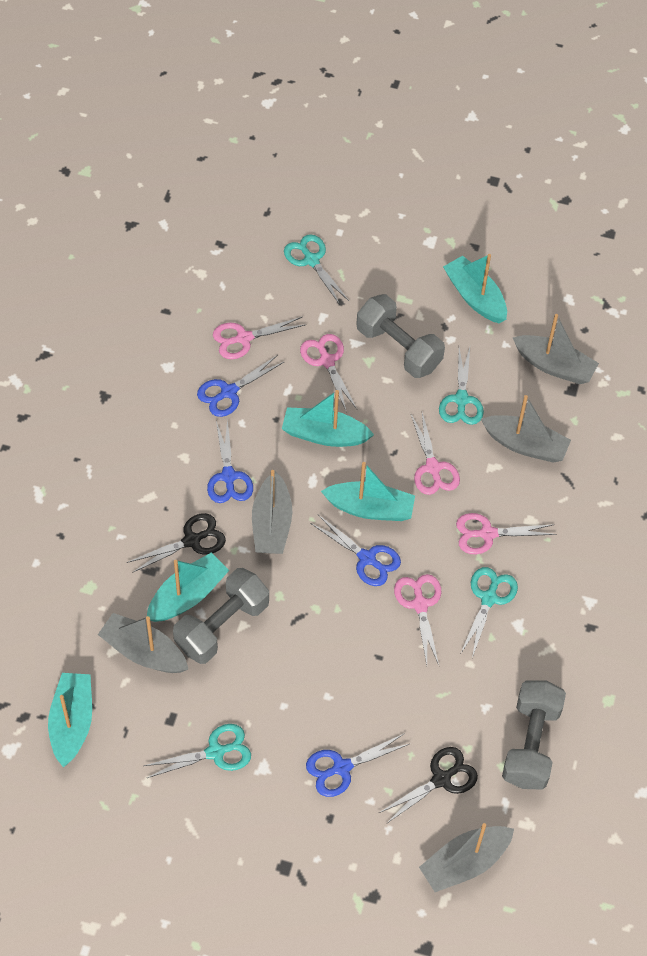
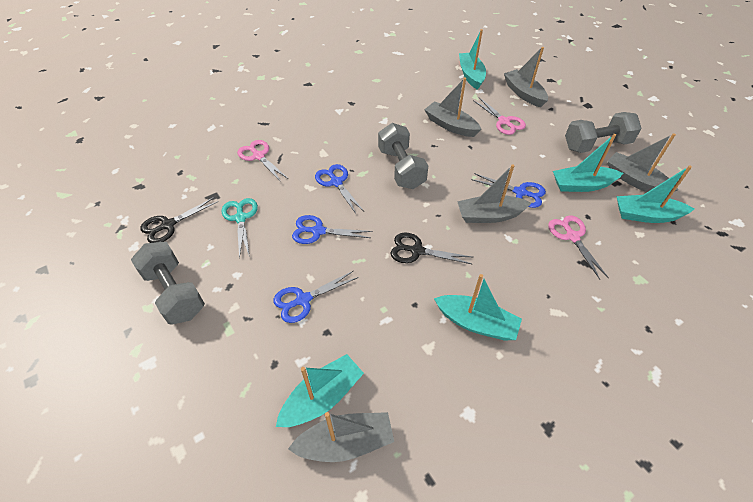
pink scissors: [213,316,306,359] [300,334,357,413] [394,574,441,665] [411,413,460,495] [456,513,556,554] = 5 -> [237,140,287,182] [473,98,526,135] [548,215,609,280] = 3
turquoise scissors: [144,724,251,778] [284,234,349,305] [439,348,484,425] [461,567,518,658] = 4 -> [222,198,258,259] = 1

